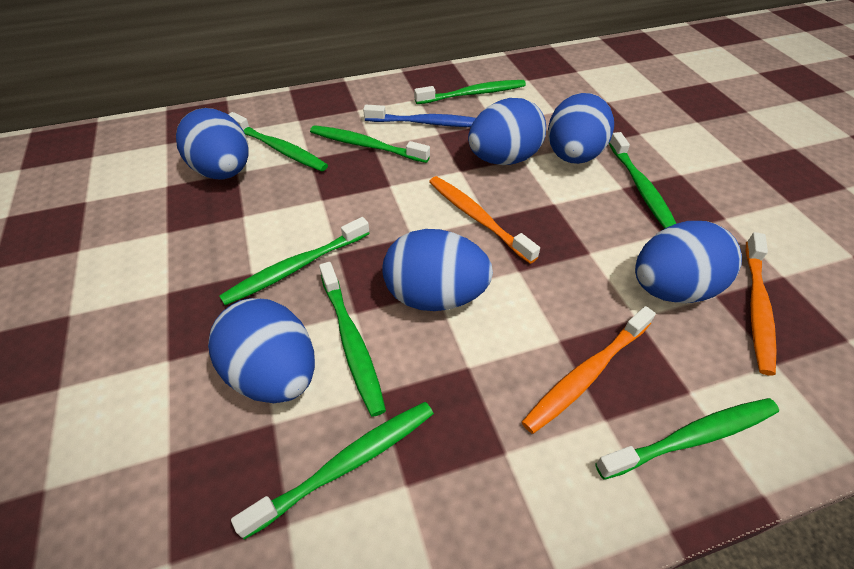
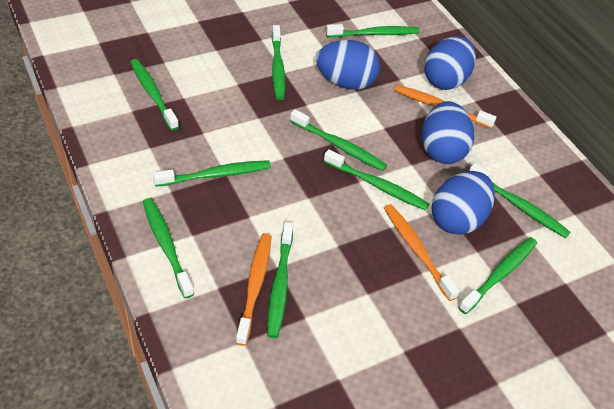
blue egg: [176,108,249,179] [208,298,315,403] [382,229,493,311] [468,98,546,165] [548,93,614,164] [635,221,742,303] = 6 -> [316,40,380,90] [422,101,474,164] [424,36,476,90] [431,171,495,235] = 4
blue toothbrush: [363,105,476,127] = 1 -> none = 0
green toothbrush: [219,217,370,305] [228,112,328,171] [231,402,434,540] [310,125,430,163] [319,262,386,417] [414,80,526,104] [595,398,779,480] [609,132,676,229] = 8 -> [130,59,179,131] [143,198,194,299] [153,160,271,187] [267,222,293,338] [272,25,285,100] [290,109,387,171] [324,149,430,211] [326,24,420,37] [458,237,537,314] [469,163,571,238] = 10

